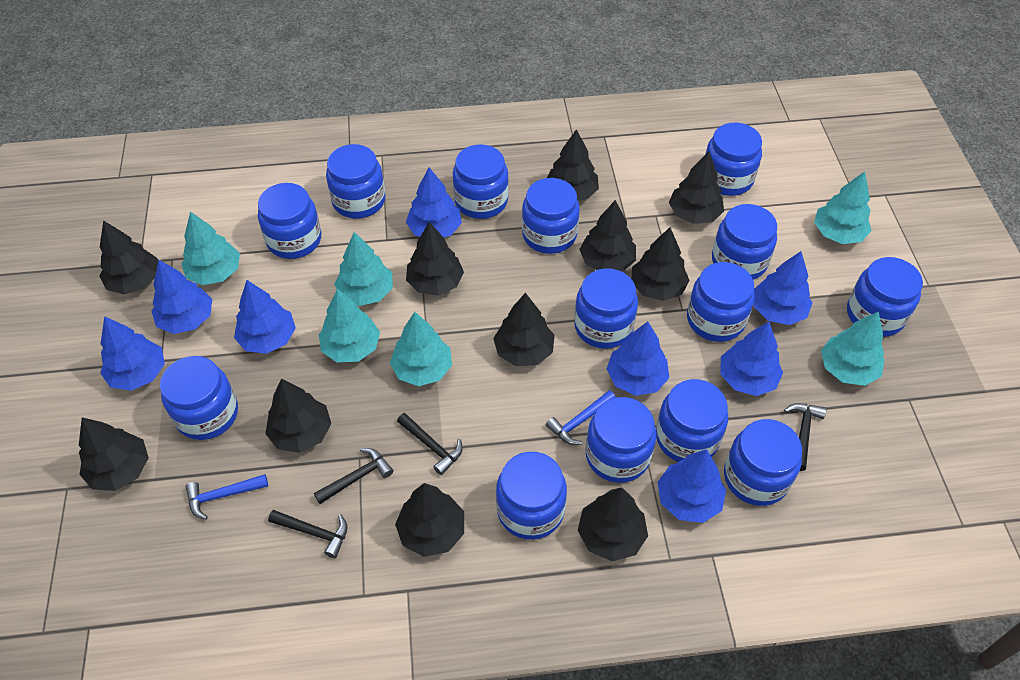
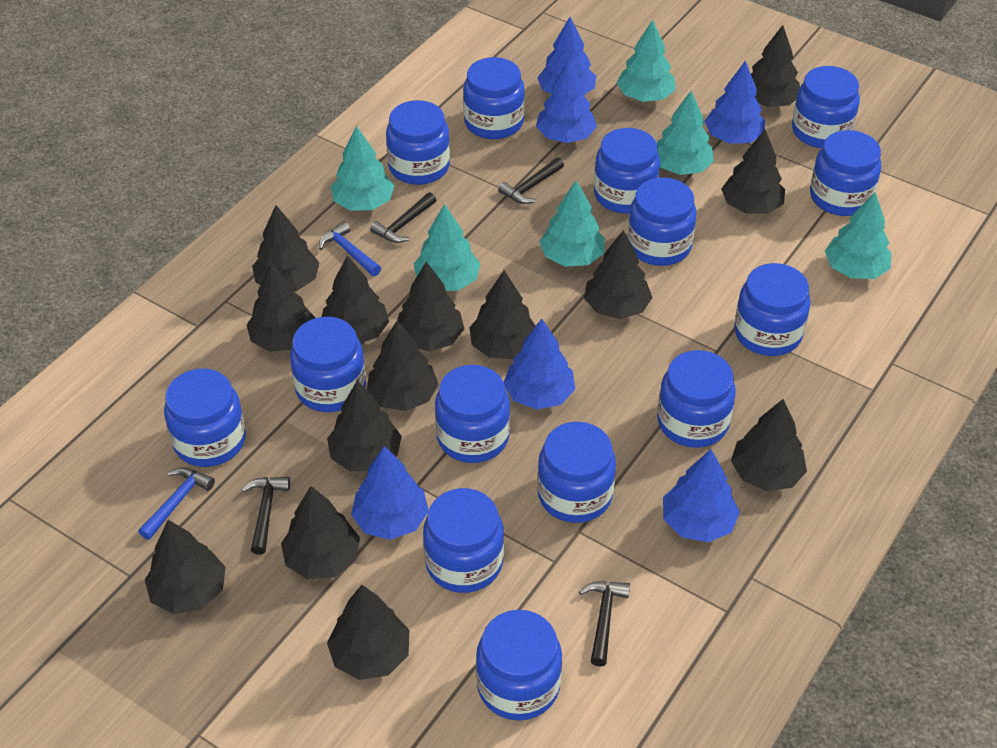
black tree: [79,417,149,491] [99,220,158,294] [265,378,331,453] [395,483,464,557] [406,222,464,296] [493,293,555,366] [547,129,599,201] [578,487,648,561] [579,200,636,272] [631,227,690,301] [669,152,724,224] = 11 -> [145,520,226,614] [247,263,315,352] [252,205,320,291] [281,486,360,579] [322,255,389,343] [327,380,402,471] [327,585,409,680] [367,320,439,411] [397,262,464,351] [469,270,536,359] [584,230,652,319] [721,129,785,214] [731,399,807,491] [751,25,800,107] = 14
blue tree: [100,316,165,391] [151,260,212,334] [234,280,296,354] [406,167,462,237] [606,322,669,396] [658,449,726,523] [720,322,783,396] [753,251,812,325] = 8 -> [351,446,429,540] [504,319,575,410] [536,60,597,143] [537,17,596,95] [663,449,740,542] [705,60,765,144] = 6

